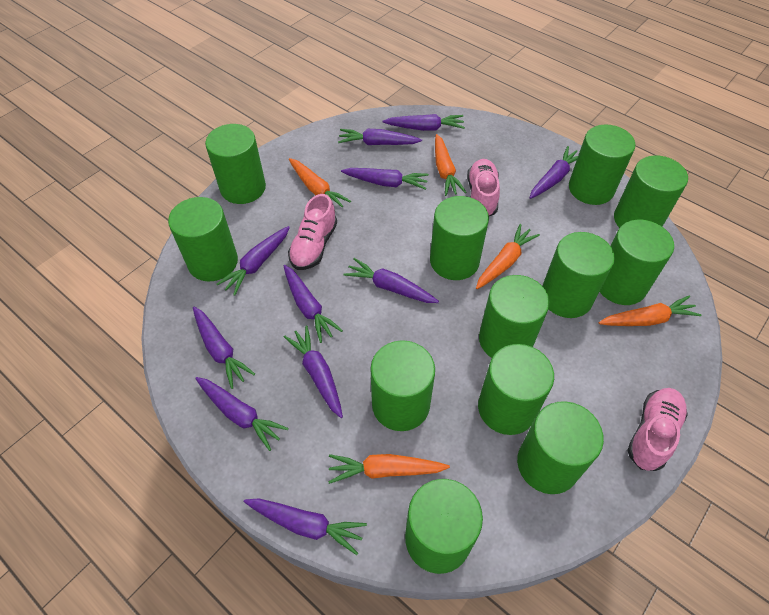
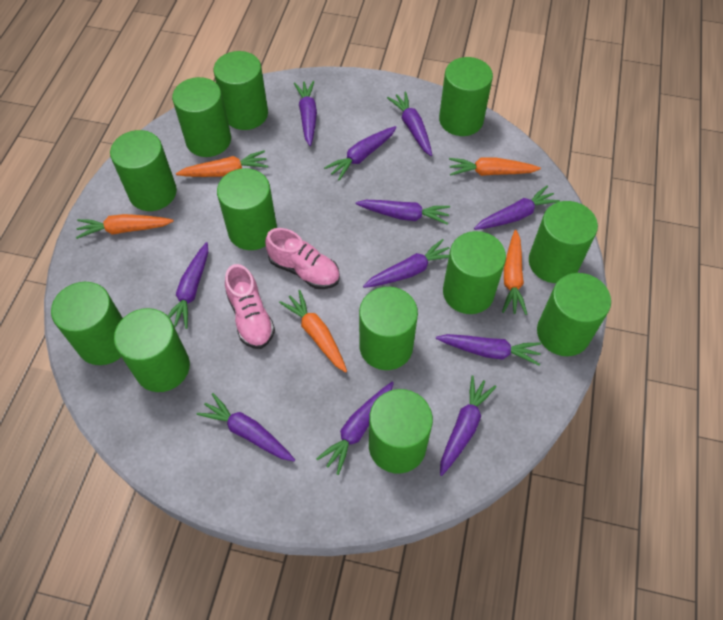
pink shoe: [288,194,337,270] [467,159,500,216] [627,388,688,471] = 3 -> [225,264,275,349] [265,228,340,289] = 2

